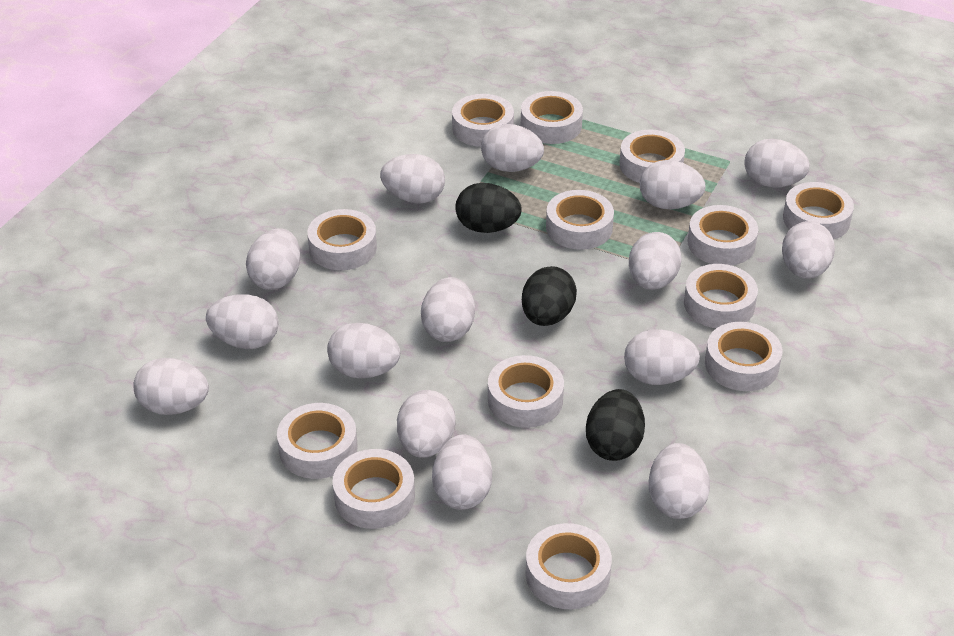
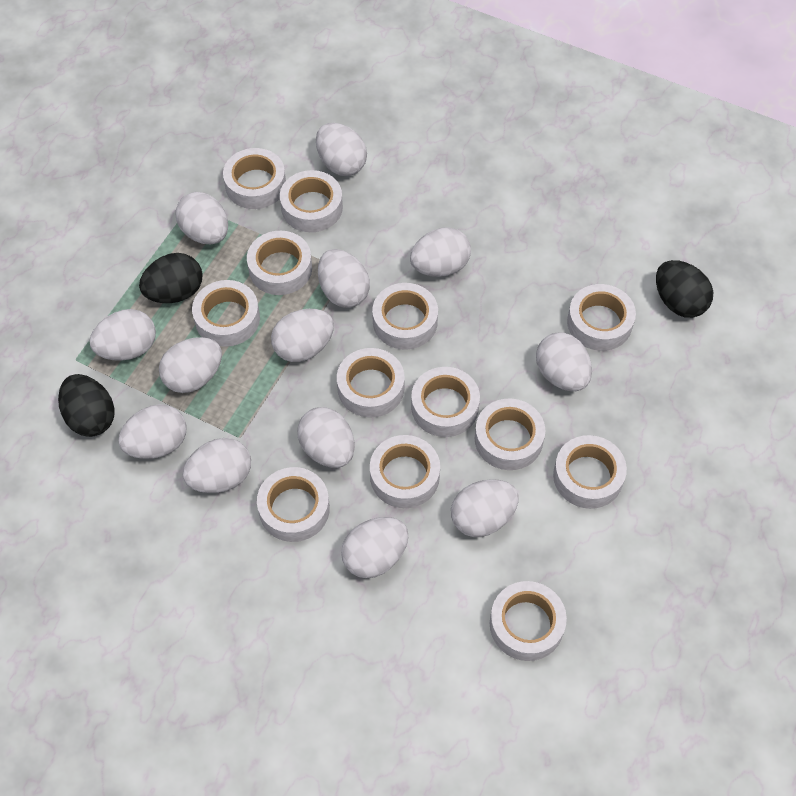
white egg: [133,358,209,415] [206,294,279,349] [246,228,300,290] [327,323,400,379] [380,154,445,203] [397,390,455,458] [421,277,475,342] [432,434,492,510] [481,124,544,172] [624,329,700,385] [629,232,682,290] [640,160,706,209] [649,443,710,519] [744,139,810,188] [782,221,835,279] = 15 -> [89,309,156,361] [118,404,187,459] [159,337,222,393] [176,192,228,244] [183,438,251,493] [271,309,334,362] [297,407,355,468] [316,123,367,176] [318,249,370,308] [341,517,408,578] [410,227,471,277] [451,479,519,537] [536,332,592,391] = 13

